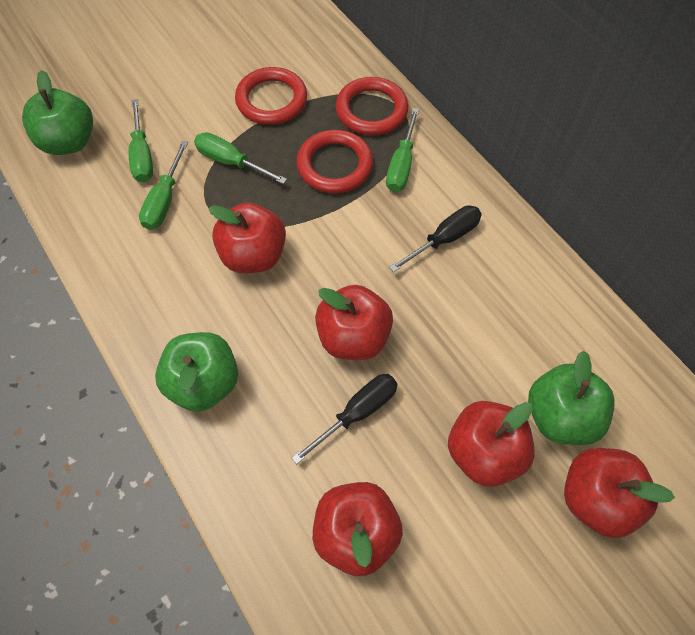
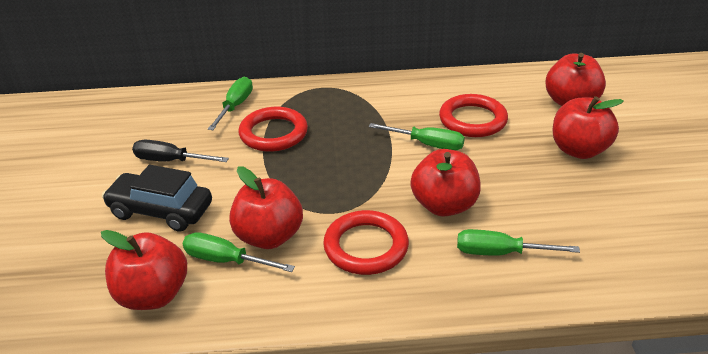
black car: none = 0 -> [102,165,212,232] = 1
black screwdriver: [292,374,398,464] [389,205,482,272] = 2 -> [132,140,229,162] = 1
green apple: [22,70,93,155] [155,332,238,412] [528,351,615,445] = 3 -> none = 0

